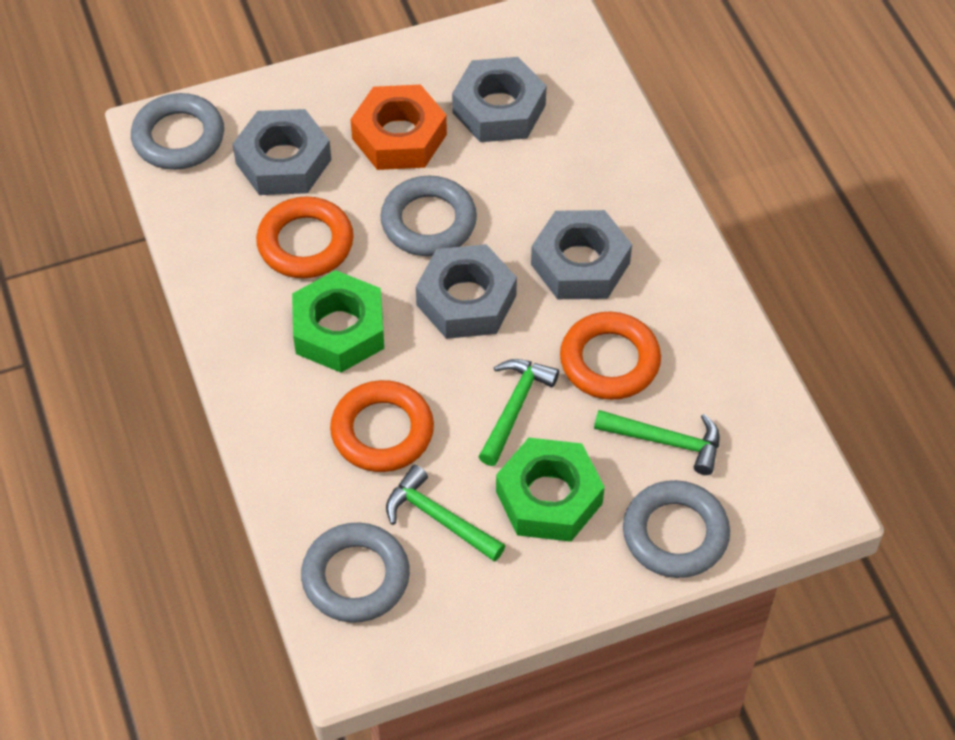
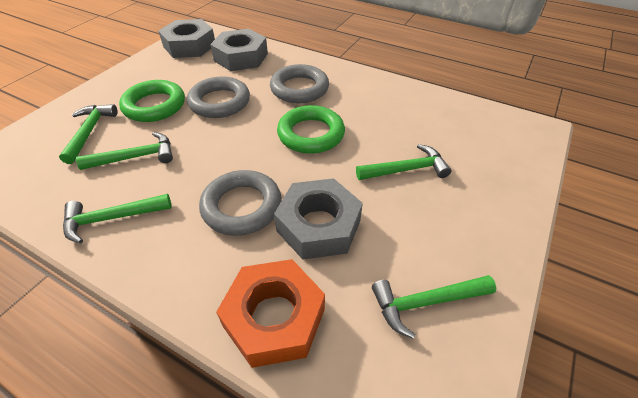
green hammer: [386,465,505,562] [479,359,559,466] [594,410,719,475] = 3 -> [59,104,118,164] [63,194,172,243] [76,132,173,170] [356,144,451,180] [372,275,496,339] = 5
green nut: [292,270,384,373] [496,438,605,542] = 2 -> none = 0
green ring: none = 0 -> [119,80,185,122] [277,105,345,154] = 2
grey nut: [233,109,331,195] [416,244,517,339] [452,57,547,142] [531,210,632,299] = 4 -> [158,19,215,58] [210,29,268,71] [274,178,363,260] = 3
grey ring: [131,93,224,170] [301,523,410,623] [380,176,477,256] [623,480,730,578] = 4 -> [187,76,250,118] [199,170,282,236] [270,64,329,103] = 3
orange ring: [256,196,354,279] [330,380,434,472] [560,312,661,400] = 3 -> none = 0

